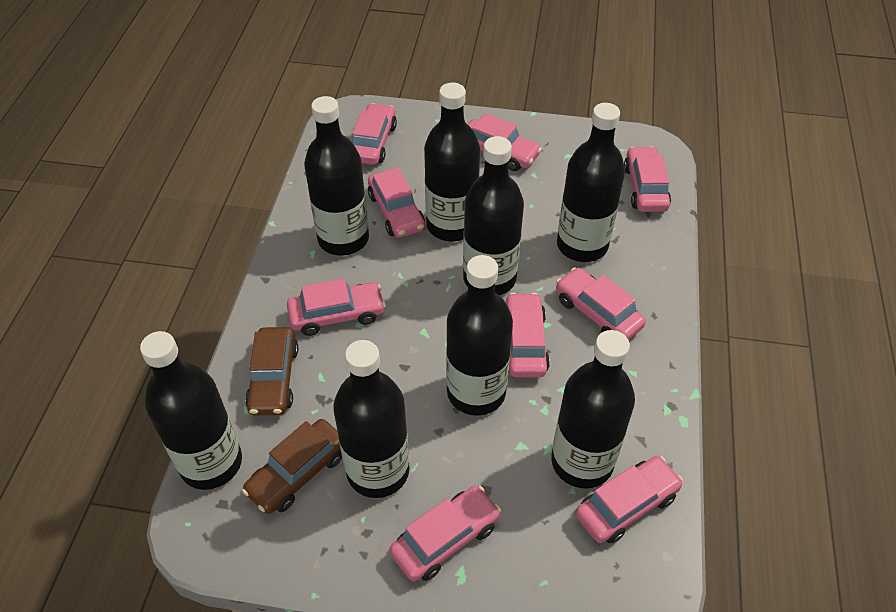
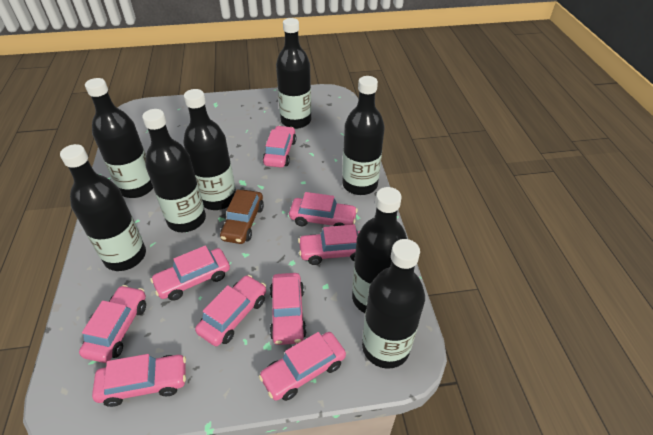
brown car: [242,419,342,514] [245,327,298,415] = 2 -> [220,189,264,244] = 1

